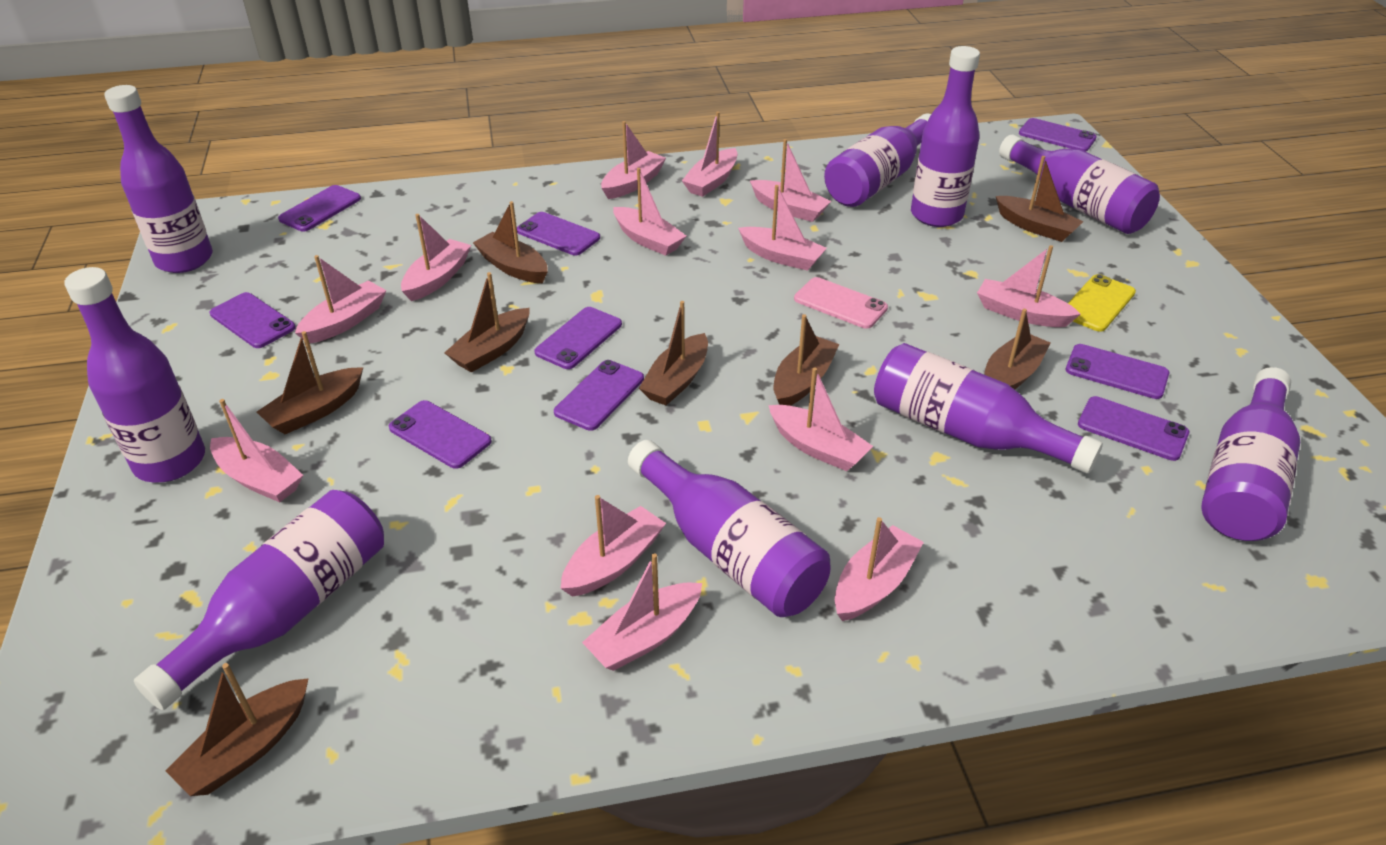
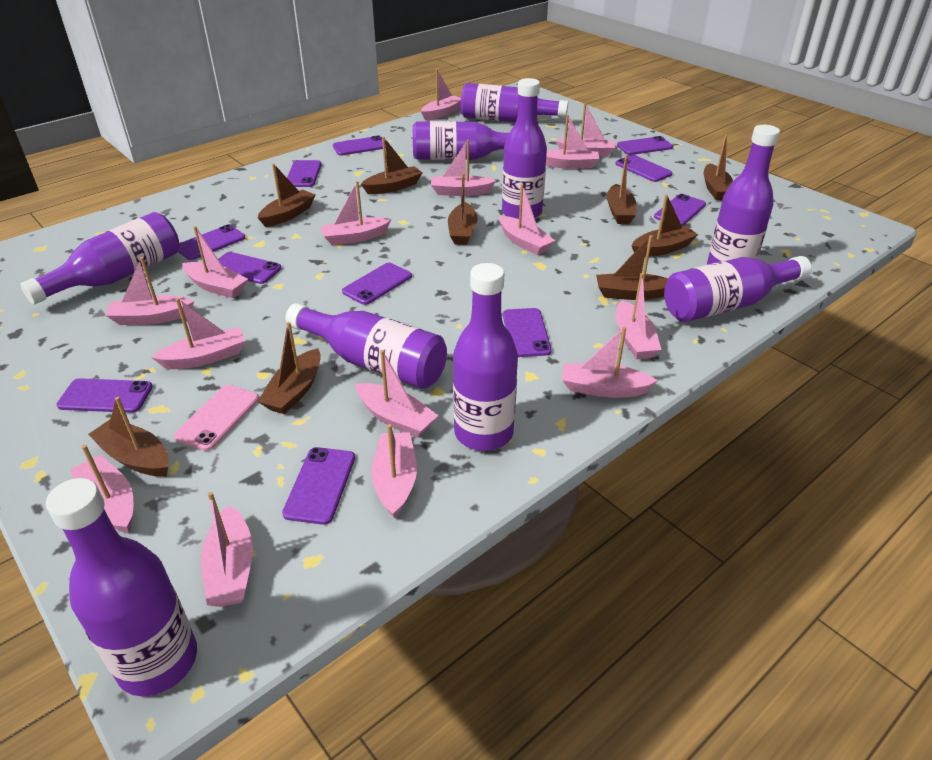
brown boat: [166,663,309,796] [257,331,363,434] [444,272,530,373] [473,201,548,283] [639,301,708,405] [774,314,839,406] [984,309,1051,390] [996,156,1083,242] = 8 -> [88,397,169,477] [257,322,321,414] [258,164,315,227] [361,137,422,194] [448,173,478,245] [596,235,668,300] [607,155,636,224] [632,194,698,257] [704,134,733,200] = 9
pink boat: [210,399,303,502] [295,255,387,343] [401,214,471,301] [560,495,666,597] [582,553,702,671] [601,121,666,199] [613,168,686,256] [682,112,738,197] [738,185,827,271] [750,139,831,222] [768,367,873,471] [835,517,924,621] [977,245,1080,327] = 13 -> [71,445,133,534] [105,257,194,325] [151,298,245,369] [182,226,248,298] [201,492,253,607] [320,181,391,245] [356,350,439,438] [371,424,417,518] [421,69,461,120] [431,140,496,196] [499,184,555,255] [546,115,599,169] [555,103,615,157] [562,327,658,398] [616,273,661,359] = 15
purple phone: [210,292,296,348] [278,185,361,232] [389,400,492,469] [517,212,600,255] [534,307,622,369] [554,360,644,431] [1019,118,1097,152] [1066,344,1169,399] [1078,396,1189,461] = 9 -> [57,378,153,413] [178,225,245,260] [218,252,281,284] [282,447,355,525] [287,160,322,187] [333,136,386,156] [342,263,412,305] [503,308,552,357] [616,155,673,182] [617,136,673,155] [654,194,706,226] = 11
yellow phone: [1068,274,1136,332] = 1 -> none = 0

